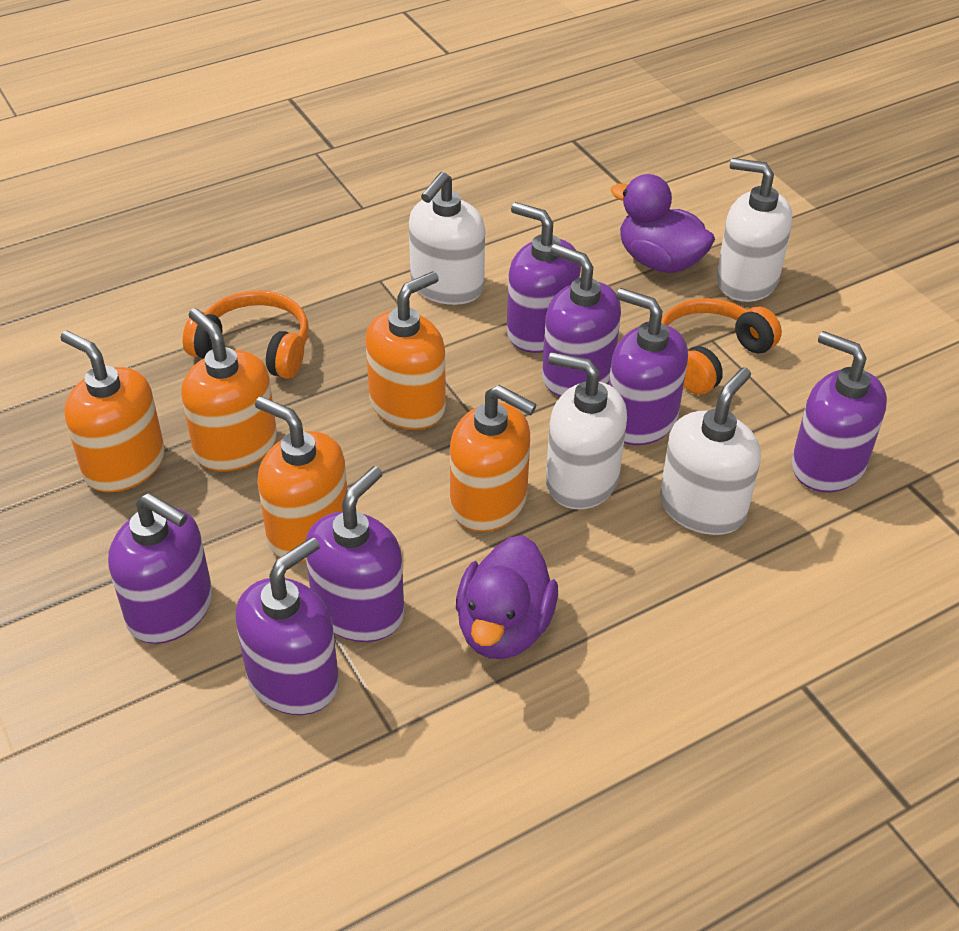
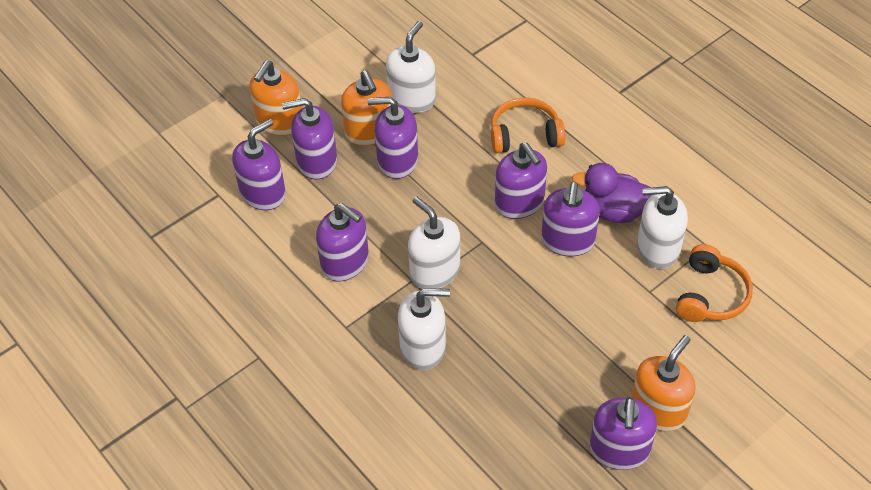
orange soap dispenser: [60,331,165,492] [181,308,277,471] [255,396,347,562] [365,271,446,430] [450,385,537,532] = 5 -> [249,60,302,136] [341,70,392,146] [631,335,696,431] = 3
purple duck: [456,535,558,659] [610,174,715,273] = 2 -> [572,163,652,223] = 1

